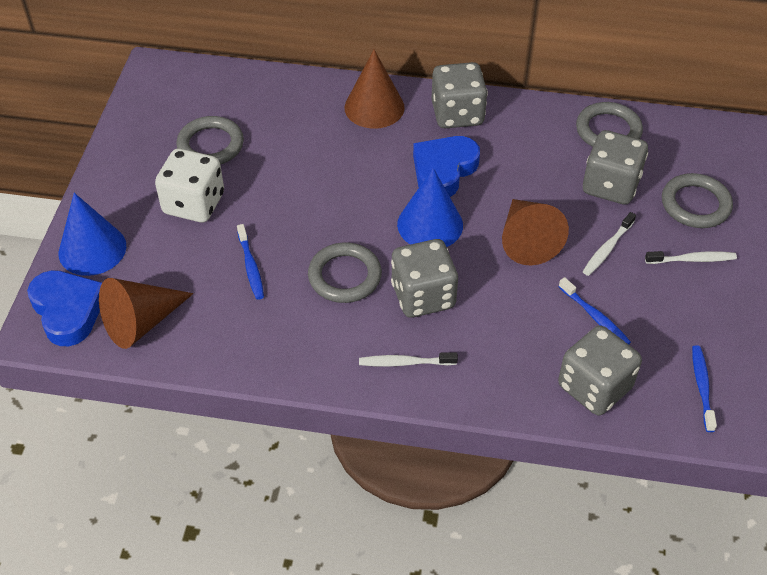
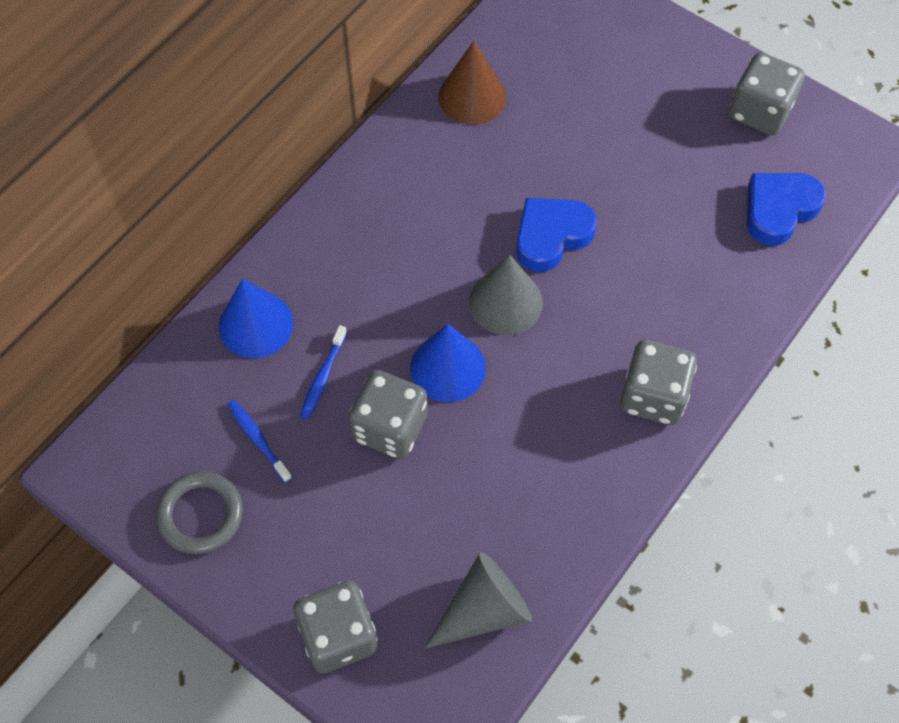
blue toothbrush: [237,224,264,300] [558,277,631,345] [692,345,717,432] = 3 -> [227,400,292,483] [300,325,347,419] = 2
brown cone: [99,278,193,349] [345,49,405,129] [502,199,569,265] = 3 -> [438,41,506,125] = 1
grey cone: none = 0 -> [424,552,532,649] [469,255,543,335] = 2
grey ring: [176,116,244,165] [308,242,382,303] [576,102,643,147] [662,173,733,228] = 4 -> [156,471,243,554] = 1
white dice: [155,149,224,222] = 1 -> none = 0
white toothbrush: [359,352,458,367] [583,212,636,276] [645,251,737,264] = 3 -> none = 0

